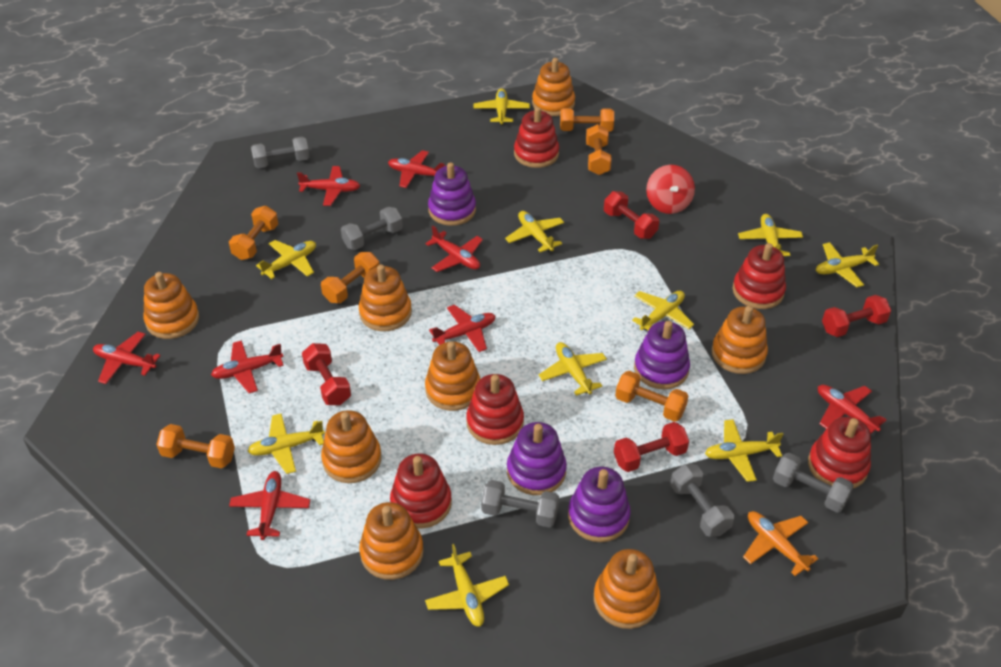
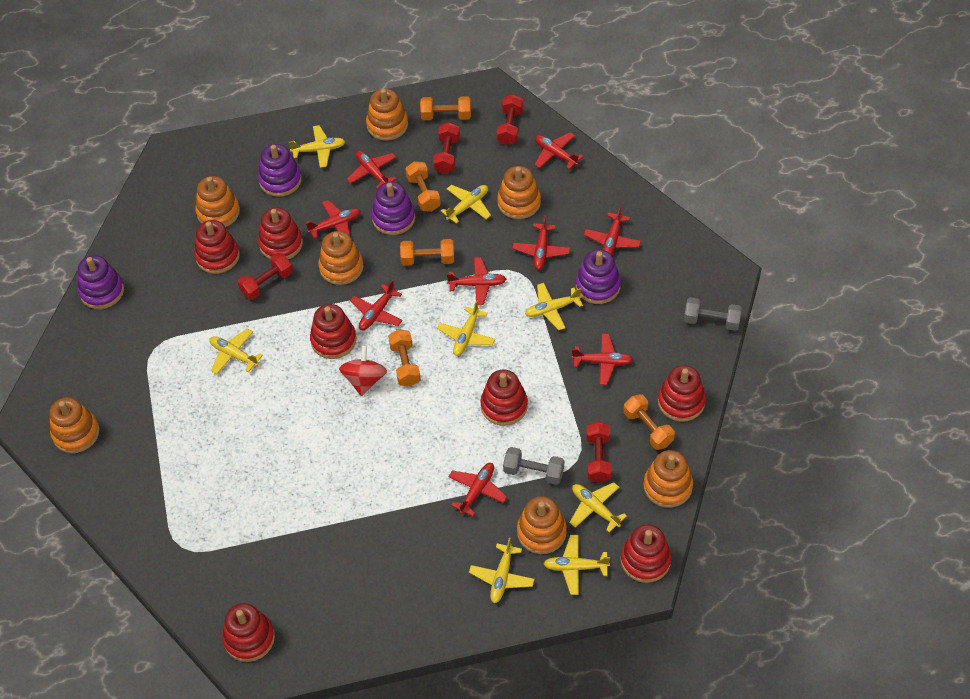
grey dumbbell: [251,136,310,168] [341,207,403,250] [481,480,559,528] [670,464,734,537] [773,453,854,512] = 5 -> [503,447,564,485] [684,297,742,331] = 2
orange dumbbell: [156,424,235,469] [229,206,278,260] [321,252,380,303] [560,108,614,131] [586,124,612,175] [615,371,688,422] = 6 -> [388,329,421,386] [400,239,454,266] [405,161,441,212] [420,96,471,120] [624,394,675,450] = 5
orange plane: [743,511,819,576] = 1 -> none = 0
orange stacking toy: [144,272,199,339] [321,410,381,483] [359,265,412,331] [359,502,424,580] [425,341,481,411] [532,58,575,116] [594,549,660,629] [712,306,768,374] = 8 -> [49,397,99,453] [195,176,240,227] [318,231,364,285] [366,89,408,141] [497,166,541,219] [517,496,567,554] [644,450,693,508] = 7
red plane: [93,332,161,384] [211,340,284,393] [229,471,310,540] [297,166,360,206] [388,150,444,188] [425,226,483,272] [429,305,495,352] [818,385,886,433] = 8 -> [305,200,361,239] [347,151,397,189] [350,280,403,330] [447,257,506,305] [448,463,507,516] [512,215,570,270] [534,132,583,169] [572,334,633,385] [584,206,641,255] = 9
red stacking toy: [390,453,452,529] [466,374,524,445] [514,107,559,168] [733,243,786,309] [808,417,871,488] = 5 -> [194,220,240,274] [222,603,275,662] [258,207,303,260] [310,304,356,359] [480,369,528,426] [621,524,671,583] [658,365,706,422] = 7
yellow plane: [248,413,325,474] [256,240,316,279] [425,544,509,627] [473,88,530,125] [505,211,564,252] [539,342,607,396] [632,291,694,331] [705,419,783,482] [738,214,803,256] [816,242,879,287] = 10 -> [209,328,263,374] [289,125,345,168] [437,300,495,356] [441,185,491,224] [469,537,535,603] [525,283,583,330] [543,535,611,595] [569,482,627,532] = 8

